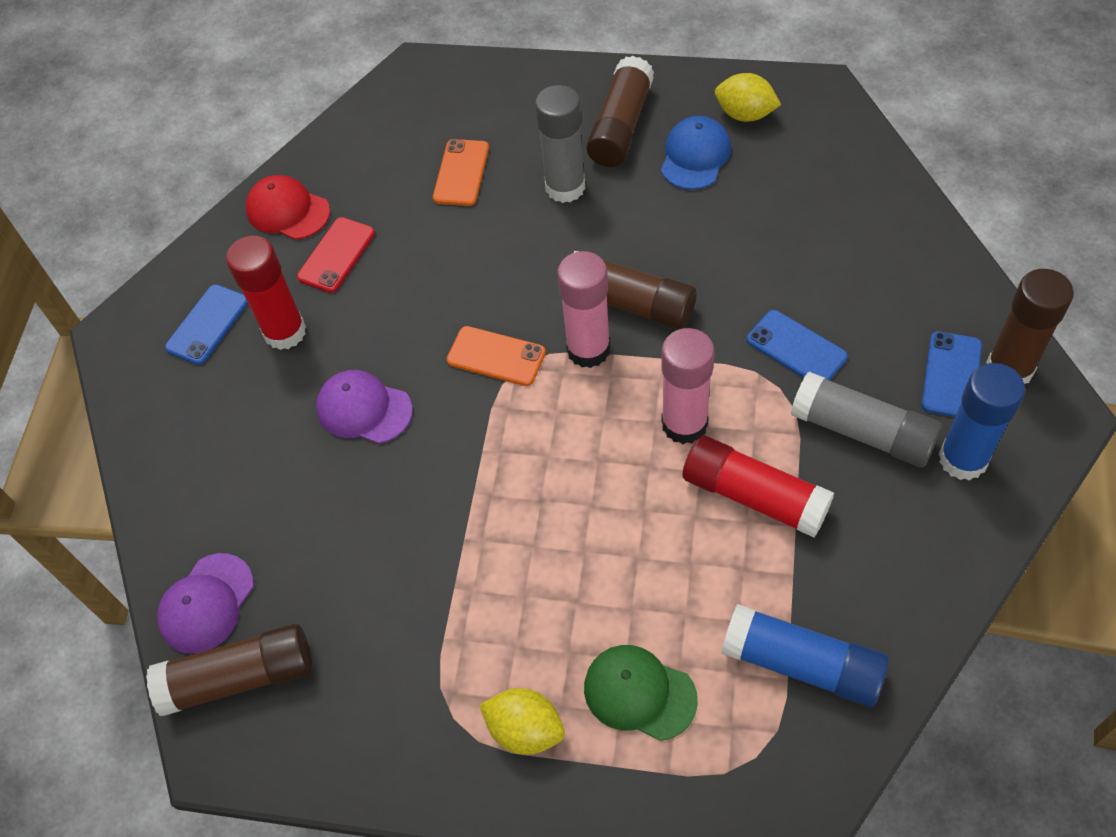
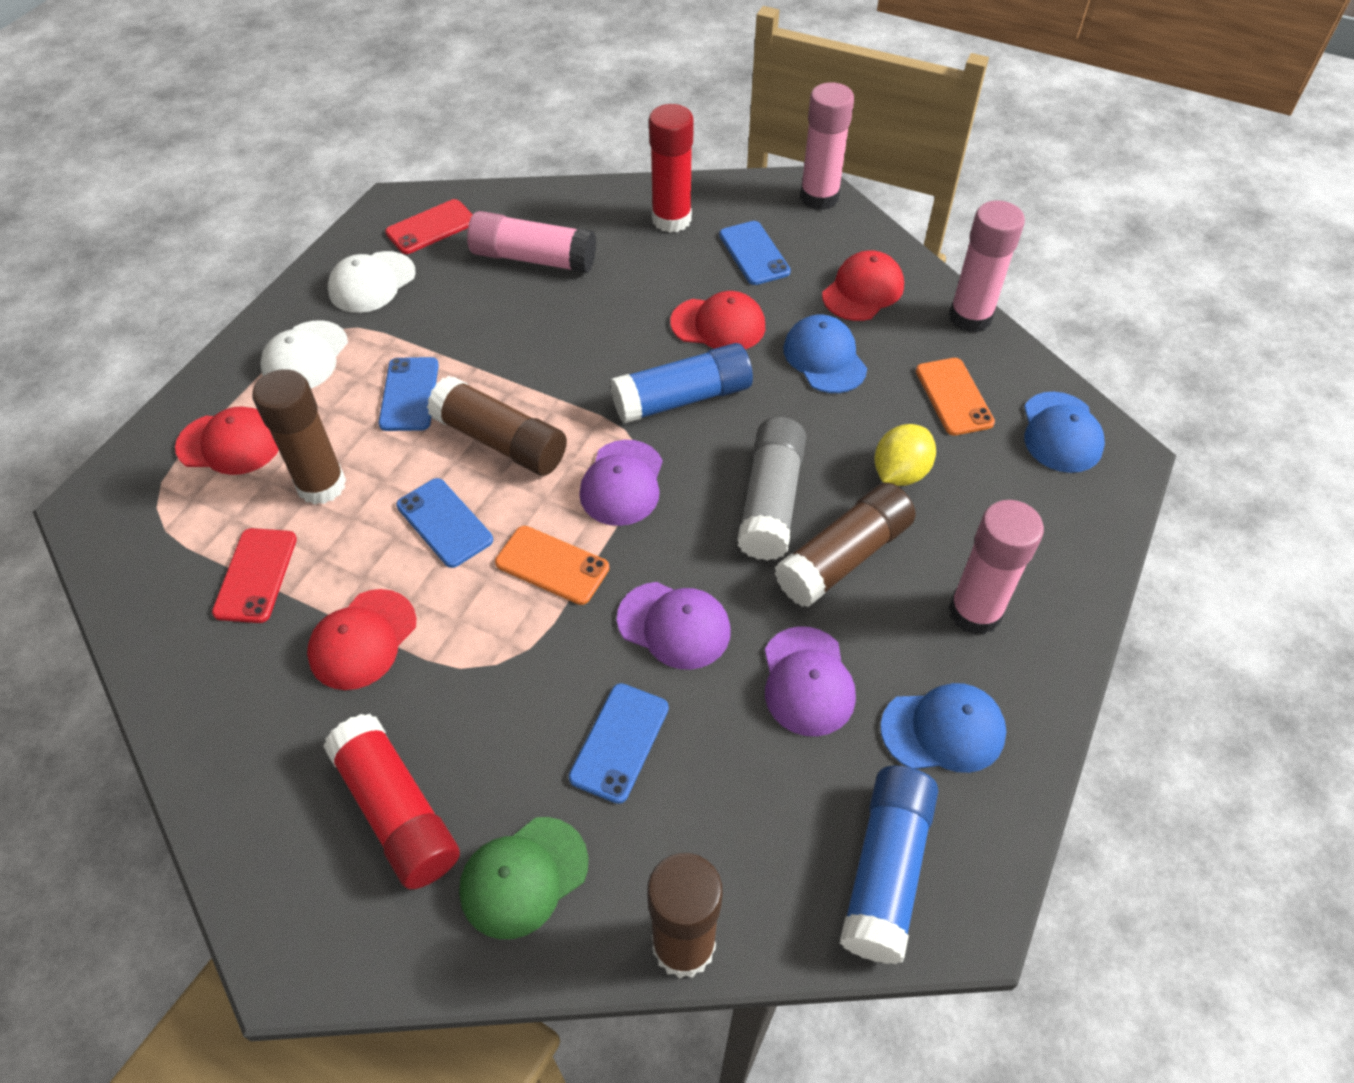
blue cap: [661,116,731,190] = 1 -> [783,315,867,393] [880,683,1006,773] [1024,392,1105,473] = 3
blue phone: [165,284,248,365] [747,310,848,381] [921,331,982,417] = 3 -> [378,357,439,431] [396,478,493,568] [569,683,669,804] [719,221,791,285] = 4
grey glue stick: [535,85,586,203] [791,372,942,467] = 2 -> [737,417,806,561] = 1
pink glue stick: [557,251,611,368] [661,328,715,444] = 2 -> [467,211,596,273] [800,82,854,210] [949,200,1025,333] [949,500,1044,635] = 4
purple cap: [157,553,254,654] [316,370,413,444] = 2 -> [580,440,663,526] [617,582,731,670] [765,626,856,736] = 3
red cap: [246,175,330,240] = 1 -> [175,406,279,475] [307,589,416,690] [670,291,765,349] [822,250,904,321] = 4
red phone: [297,217,375,293] = 1 -> [212,528,297,623] [385,199,473,254] = 2
white cap: none = 0 -> [260,320,348,388] [328,251,416,313] = 2
yellow lemon: [479,688,565,755] [715,73,781,122] = 2 -> [874,424,936,486] = 1

